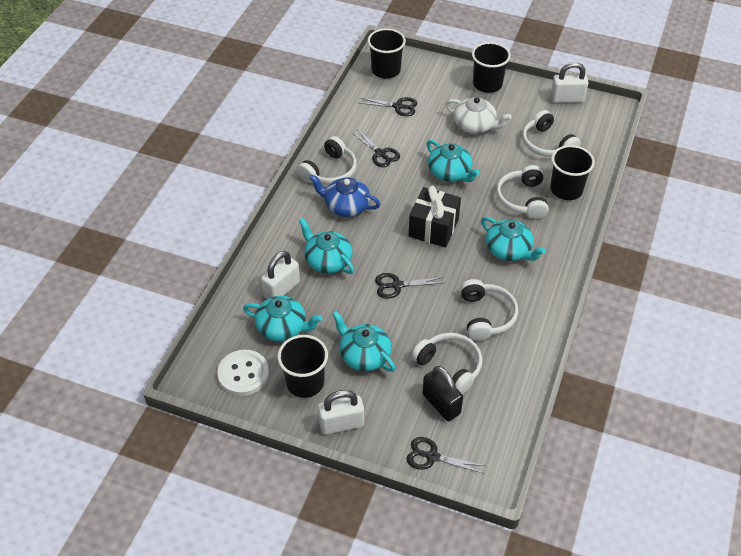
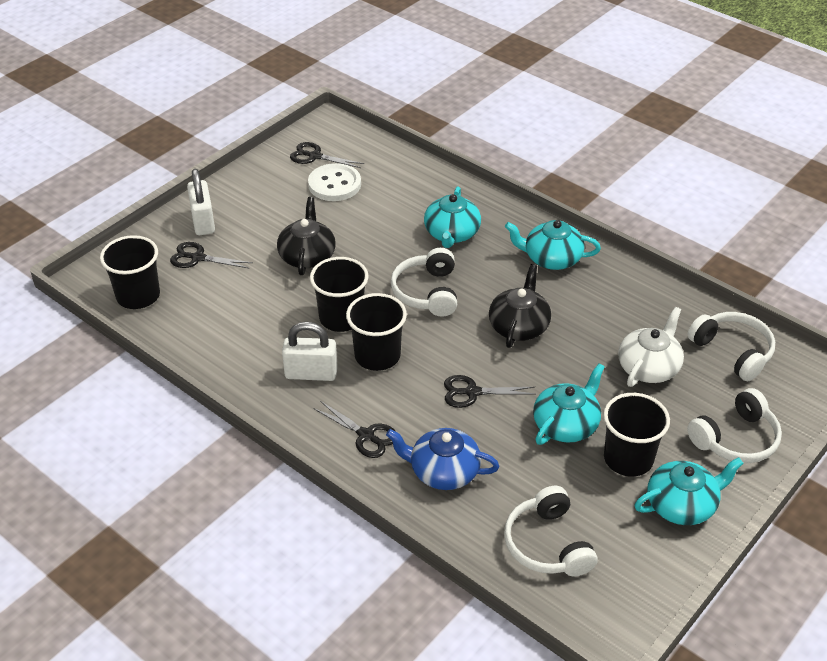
black gift: [409,186,461,247] = 1 -> none = 0
black padlock: [423,366,463,421] = 1 -> none = 0
black teapot: none = 0 -> [277,197,336,275] [489,264,551,348] = 2
turquoise teapot: [243,296,322,341] [299,218,354,274] [332,311,395,372] [427,140,480,182] [481,217,546,261] = 5 -> [424,186,481,248] [505,220,601,270] [533,363,605,445] [635,457,744,525] = 4
white headphones: [297,136,357,185] [411,333,482,395] [460,279,518,341] [496,165,549,219] [522,110,581,157] = 5 -> [391,248,457,317] [504,486,597,576] [687,388,782,463] [688,312,775,381] = 4
white padlock: [261,251,300,299] [318,390,364,435] [551,62,588,103] = 3 -> [187,169,215,235] [282,322,338,381] = 2

